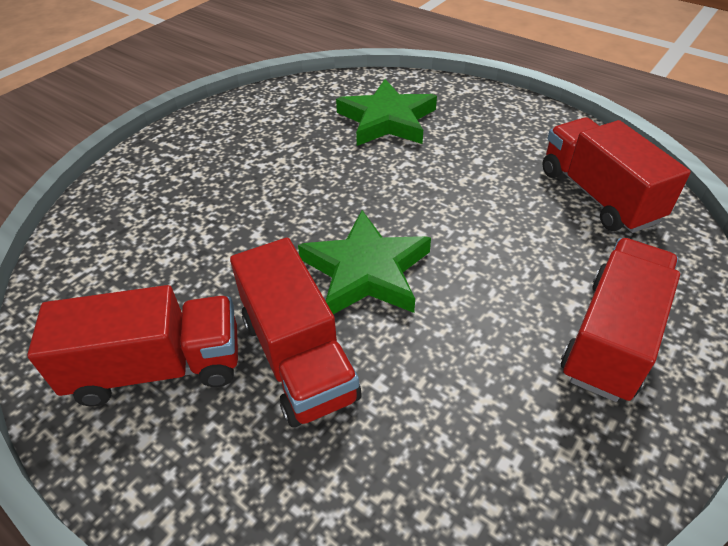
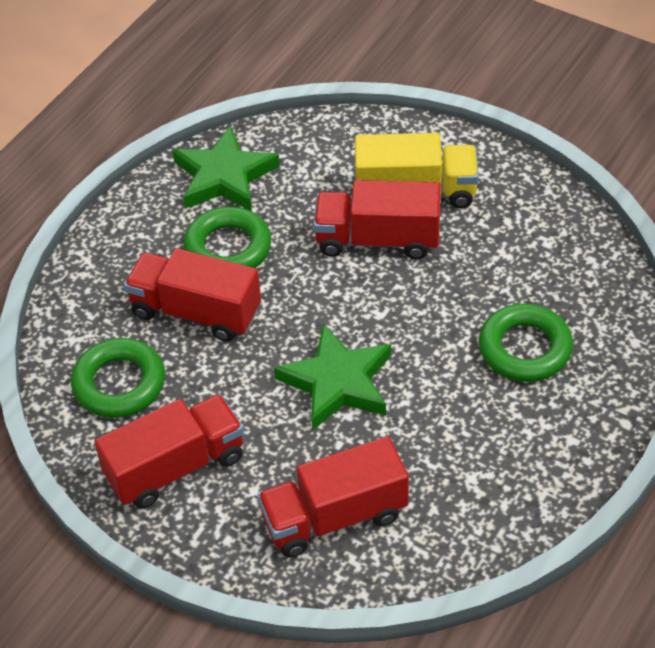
green ring: none = 0 -> [71,338,165,418] [183,207,271,268] [479,304,573,382] = 3
yellow truck: none = 0 -> [355,133,479,208] = 1

